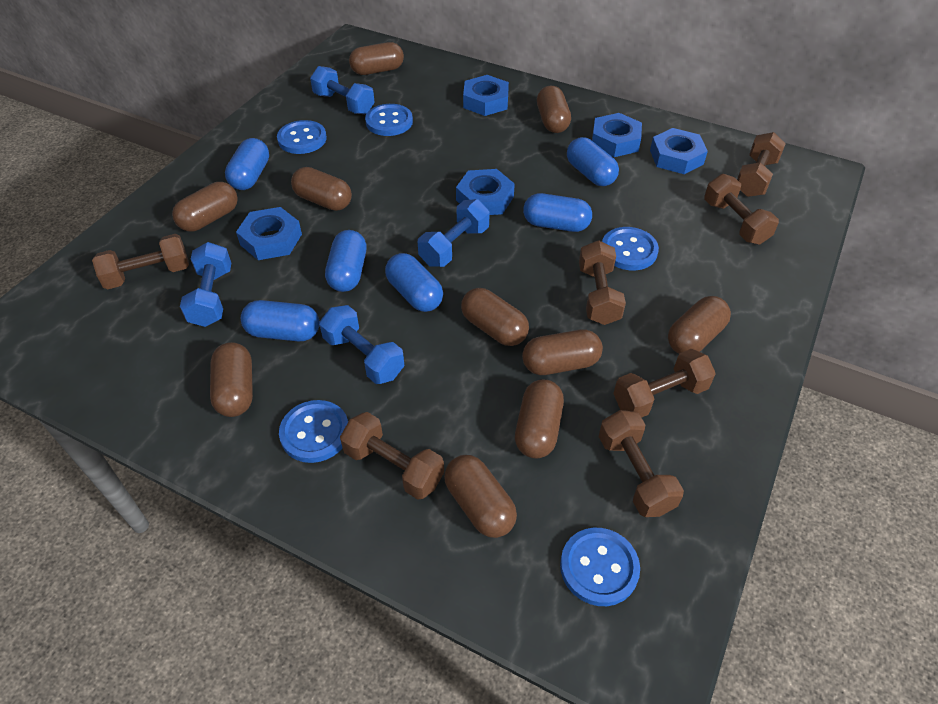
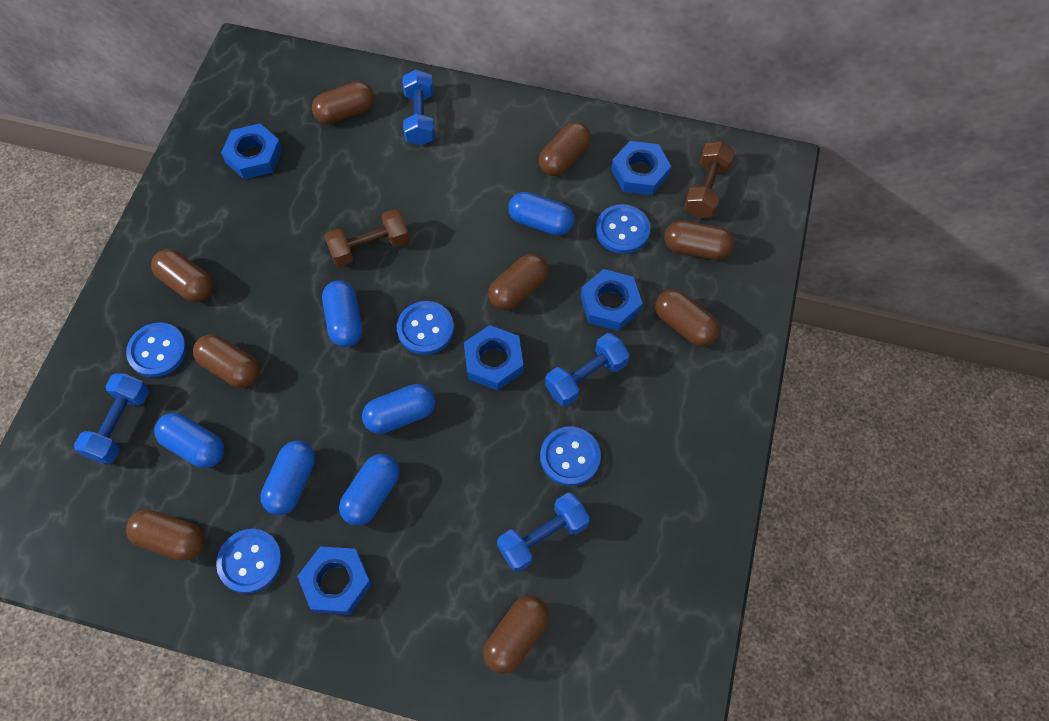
brown capsule: [172,182,238,232] [210,342,253,417] [291,167,352,211] [349,42,404,75] [444,455,517,538] [461,288,529,346] [515,379,564,459] [522,329,603,375] [537,86,571,133] [668,296,731,354] = 10 -> [126,509,205,561] [151,249,213,302] [193,334,260,388] [312,81,375,124] [483,595,549,674] [488,254,548,310] [538,122,591,176] [655,289,720,347] [664,220,734,260] = 9
brown dumbbell: [92,234,189,289] [340,412,444,500] [579,240,626,325] [599,410,684,517] [613,349,716,418] [704,174,779,245] [737,132,786,197] = 7 -> [325,209,410,267] [684,141,735,218] = 2

